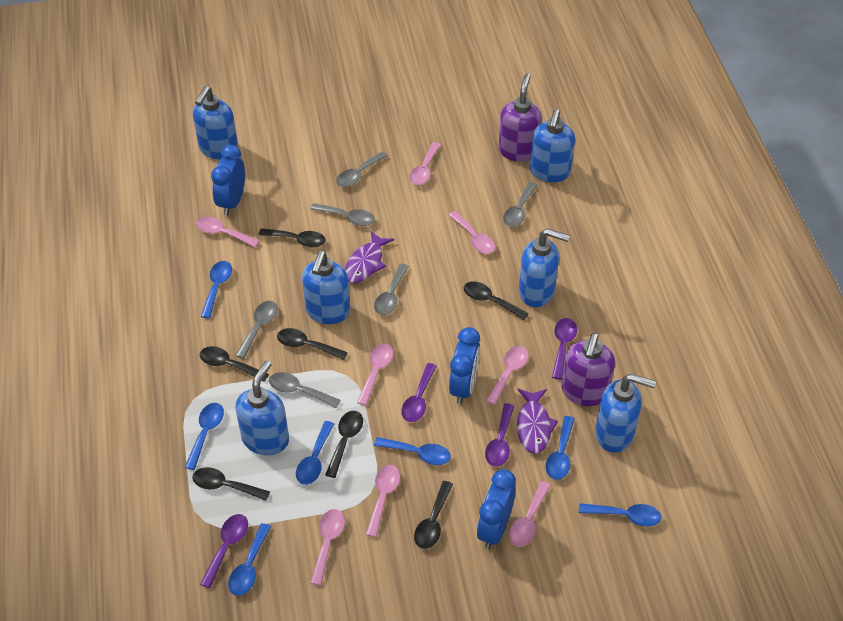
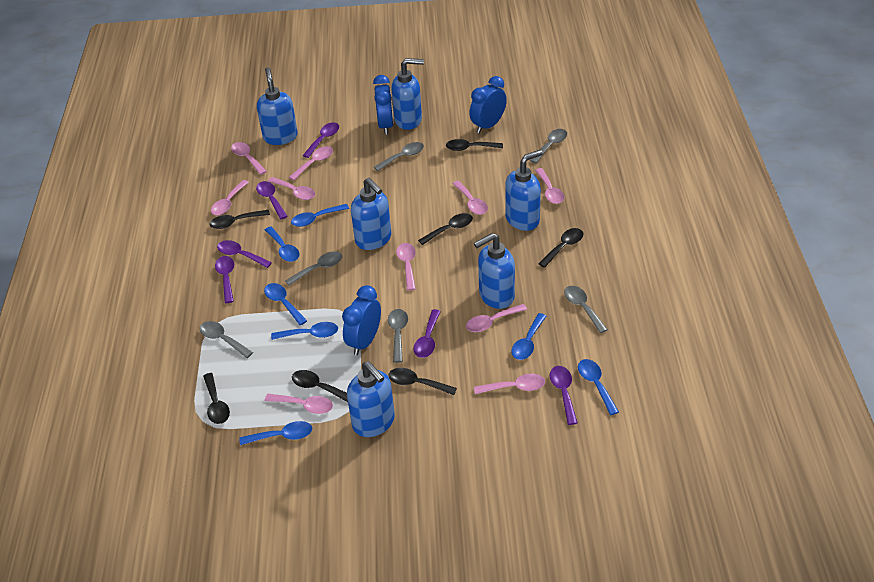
pink spoon: [196,217,259,247] [310,509,345,586] [357,343,394,406] [366,465,400,537] [409,142,441,185] [448,211,495,254] [486,346,529,405] [509,481,551,547] = 8 -> [211,180,249,215] [231,142,267,175] [265,394,333,414] [268,177,315,200] [289,146,333,180] [396,243,416,291] [452,181,488,215] [466,304,527,332] [474,374,545,394] [535,168,564,204] = 10
purple fish: [345,231,394,283] [517,389,558,454] = 2 -> none = 0
purple soap dispenser: [498,73,542,162] [562,333,615,406] = 2 -> none = 0
purple spoon: [200,514,248,588] [401,363,437,422] [485,403,514,467] [552,318,577,380] = 4 -> [215,256,234,303] [217,240,272,268] [256,181,288,219] [302,122,339,158] [414,309,441,358] [550,366,578,425] = 6

